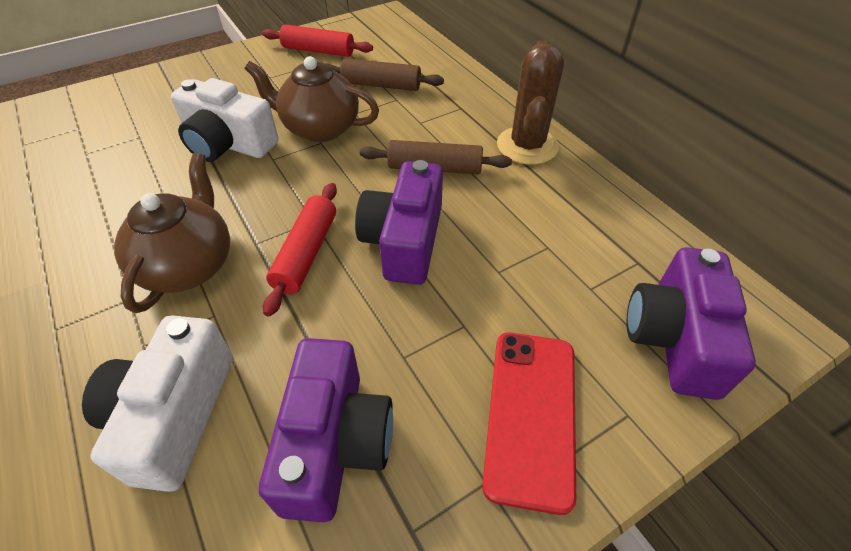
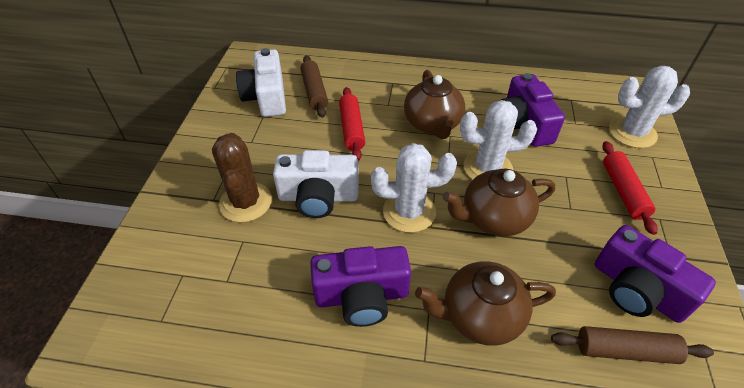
brown teapot: [114,153,230,313] [244,56,379,142] = 2 -> [404,70,465,139] [415,261,556,346] [443,169,555,236] = 3
red phone: [482,333,576,515] = 1 -> none = 0
white cactus: none = 0 -> [371,143,457,233] [460,100,537,180] [609,66,690,148] = 3

